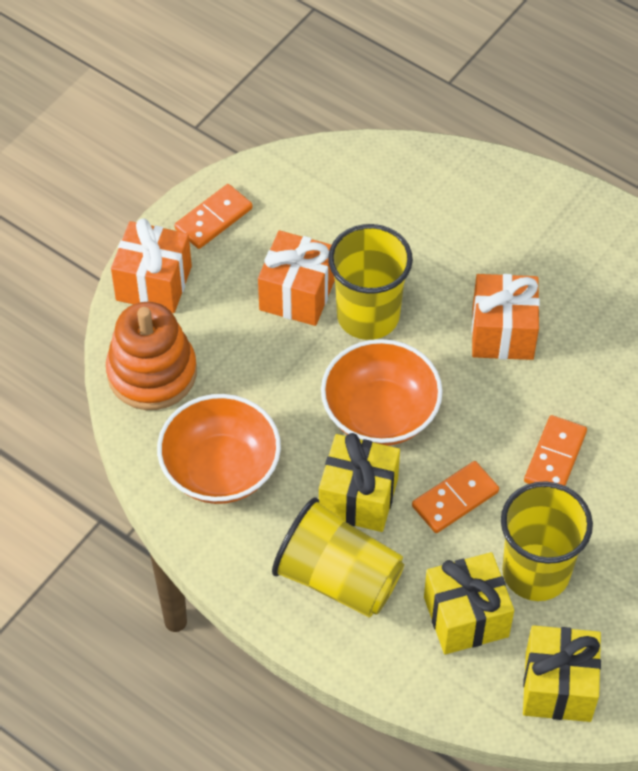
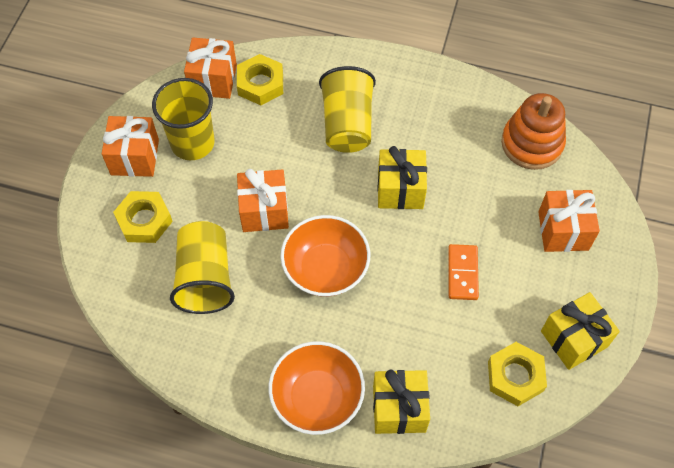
orange domino: [174,184,253,249] [412,461,499,533] [524,415,587,486] = 3 -> [448,244,479,300] = 1
orange gift: [111,218,192,313] [258,230,335,326] [472,274,540,360] = 3 -> [102,116,159,177] [184,38,237,99] [237,169,289,232] [538,190,600,252] = 4
yellow nut: none = 0 -> [113,191,173,243] [237,54,283,105] [488,342,547,406] = 3

